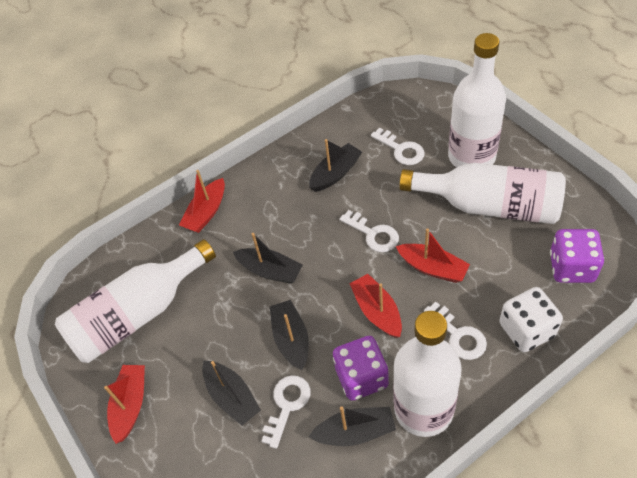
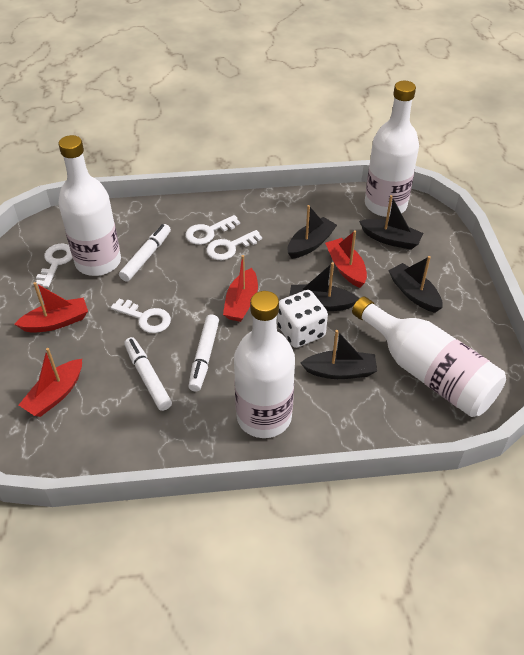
purple dice: [333,336,389,401] [550,229,604,283] = 2 -> none = 0
white marker: none = 0 -> [119,224,171,282] [124,337,172,411] [188,315,219,392] = 3

